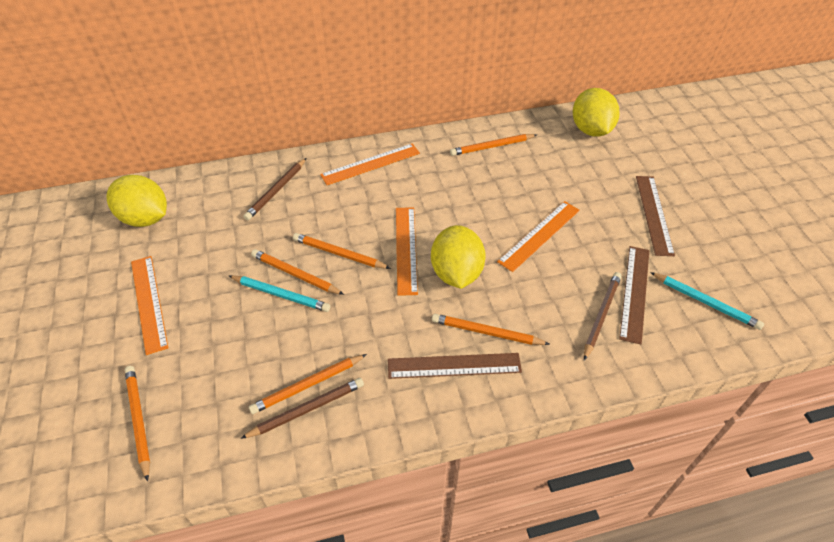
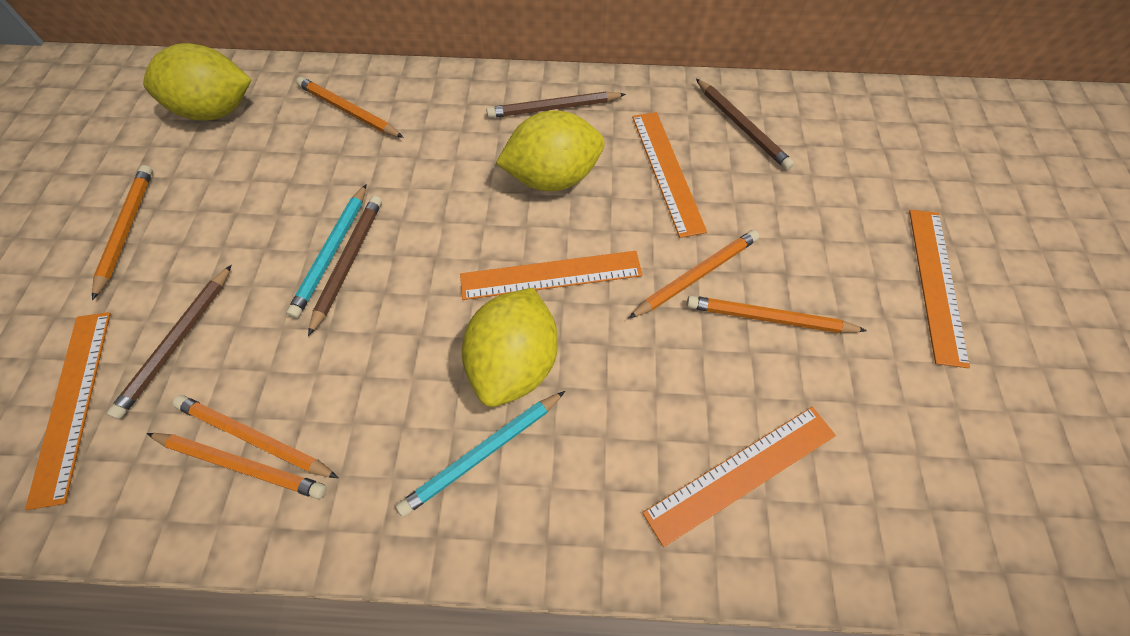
brown pencil: [240,378,364,439] [243,158,306,220] [584,272,622,360] = 3 -> [107,265,232,419] [308,196,382,336] [486,92,626,118] [696,79,794,170] = 4
brown ruler: [388,353,522,379] [619,246,649,345] [636,176,675,256] = 3 -> none = 0
orange ruler: [131,256,168,355] [320,143,420,185] [396,207,418,296] [497,201,580,272] = 4 -> [25,312,111,510] [460,251,643,300] [632,112,707,238] [642,407,836,547] [909,210,970,368] = 5

